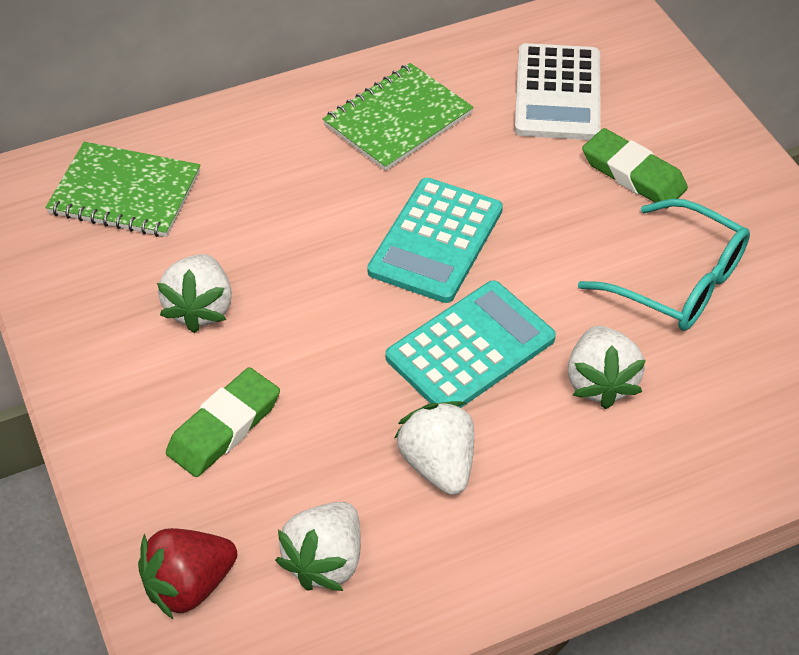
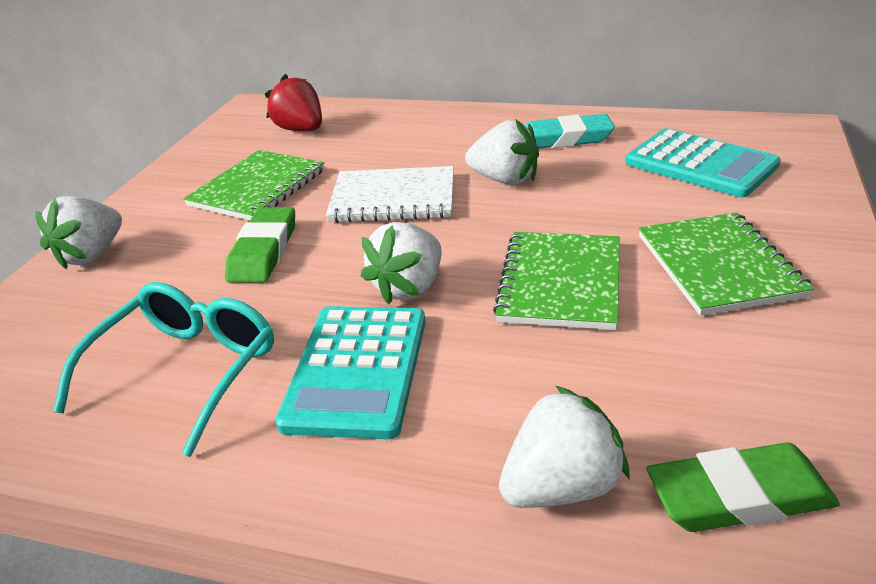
green notebook: [45,142,200,237] [323,63,474,171] = 2 -> [183,150,324,221] [493,232,619,330] [639,212,814,316] = 3
turquoise eraser: none = 0 -> [525,114,615,149] = 1
white calculator: [515,43,601,140] = 1 -> none = 0
white notebook: none = 0 -> [326,166,454,223] = 1

